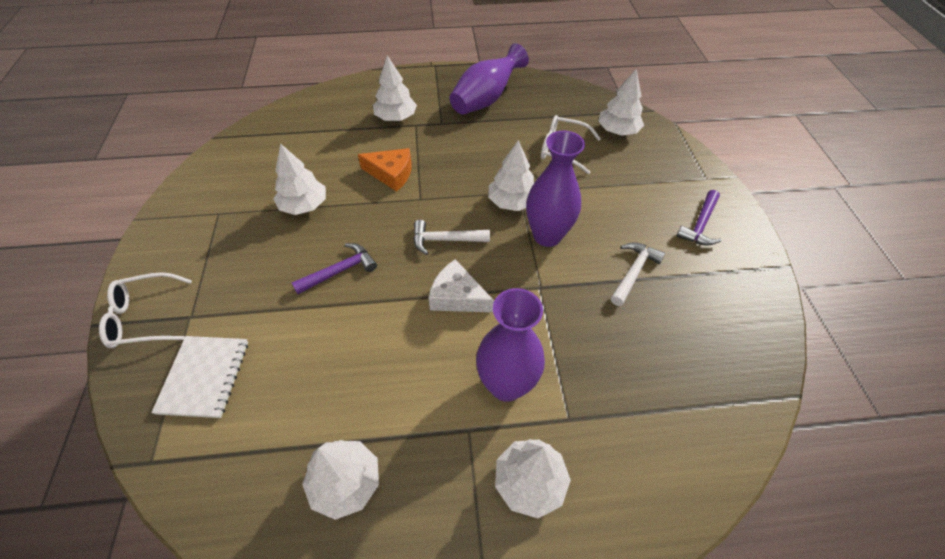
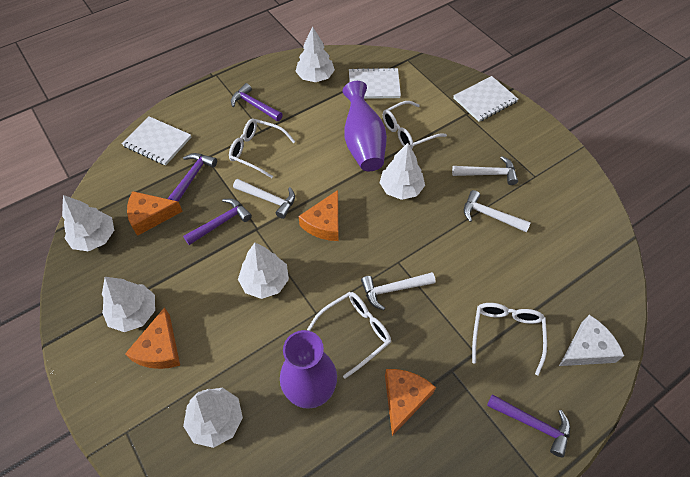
orange cheese: [358,148,412,192] = 1 -> [125,307,180,369] [127,191,183,236] [299,190,338,241] [385,369,436,436] = 4
purple hammer: [291,243,377,294] [676,190,721,246] = 2 -> [168,153,217,202] [183,199,252,245] [231,83,283,121] [487,394,570,457] = 4
purple vase: [449,43,529,115] [476,288,545,402] [526,131,585,247] = 3 -> [280,330,337,409] [343,81,387,171] = 2
white glasses: [99,272,192,348] [541,115,601,174] = 2 -> [229,119,295,178] [307,292,391,379] [383,101,447,149] [472,303,547,376] = 4
white hammer: [413,220,490,255] [610,242,665,306] = 2 -> [233,179,295,219] [361,272,436,310] [452,156,518,185] [464,190,531,232] = 4
white notebook: [151,336,248,418] = 1 -> [122,116,191,166] [349,68,401,99] [453,76,518,122] = 3

